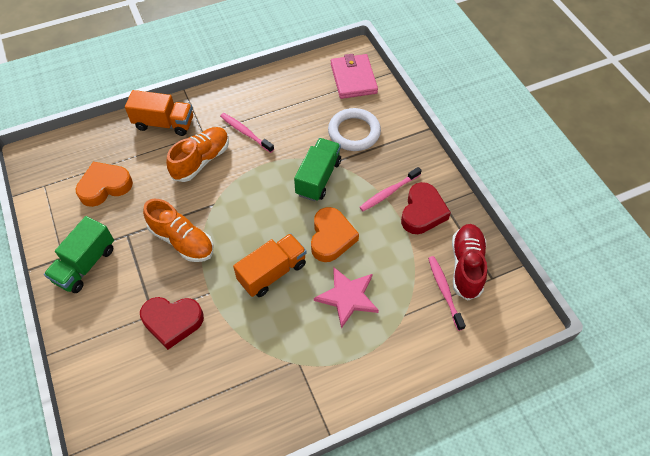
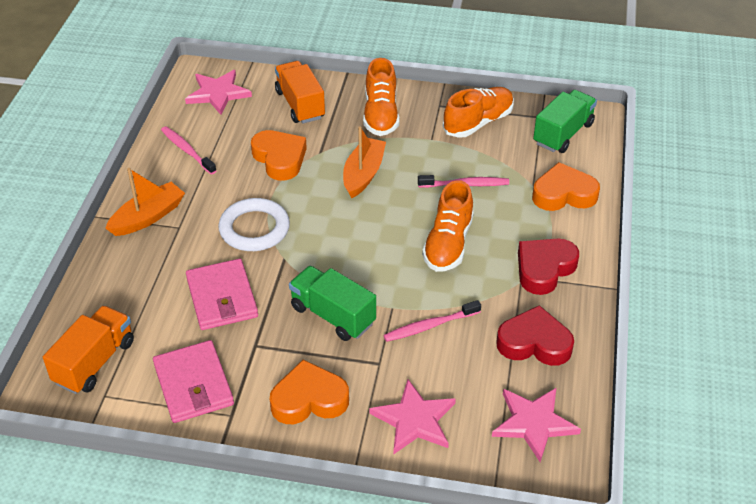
orange boat: none = 0 -> [105,168,185,236] [343,126,386,199] = 2
orange heart: [75,162,133,207] [311,207,359,262] = 2 -> [251,130,307,181] [270,360,349,424] [532,162,600,211] = 3
orange shoe: [143,199,213,262] [166,127,229,182] = 2 -> [363,58,399,136] [422,180,474,272] [443,87,514,138] = 3
pink star: [314,267,379,329] = 1 -> [185,70,252,115] [369,379,456,454] [492,387,581,462] = 3
pink wallet: [331,54,378,99] = 1 -> [153,340,234,423] [186,259,258,330] = 2
red shoe: [452,224,487,300] = 1 -> none = 0

